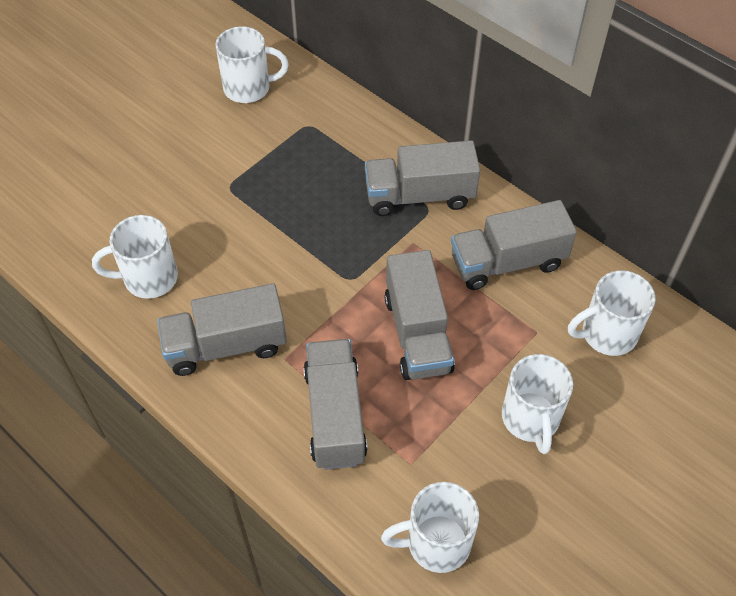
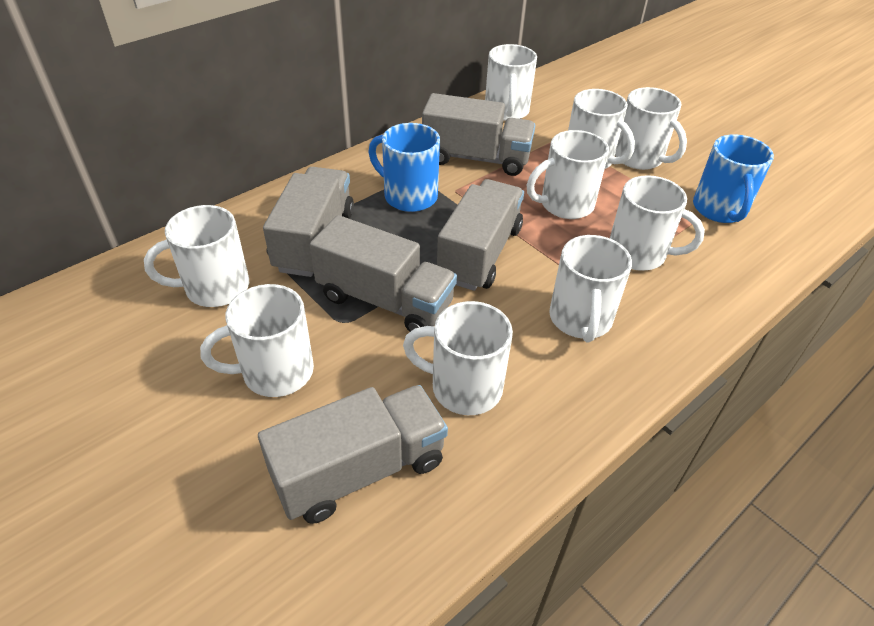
blue mug: none = 0 -> [368,123,440,212] [693,134,774,223] = 2
white mug: [92,215,178,299] [215,26,289,103] [381,482,479,573] [502,354,573,454] [568,270,656,356] = 5 -> [144,205,249,307] [200,284,314,397] [403,301,513,415] [485,44,537,121] [527,130,609,219] [549,235,632,343] [568,89,635,169] [610,175,705,271] [615,87,687,170] = 9

